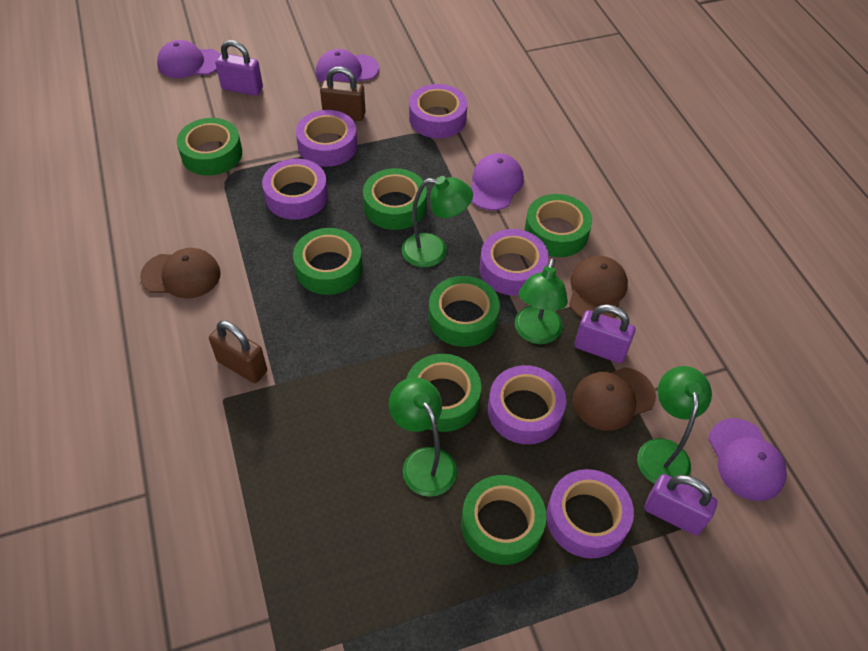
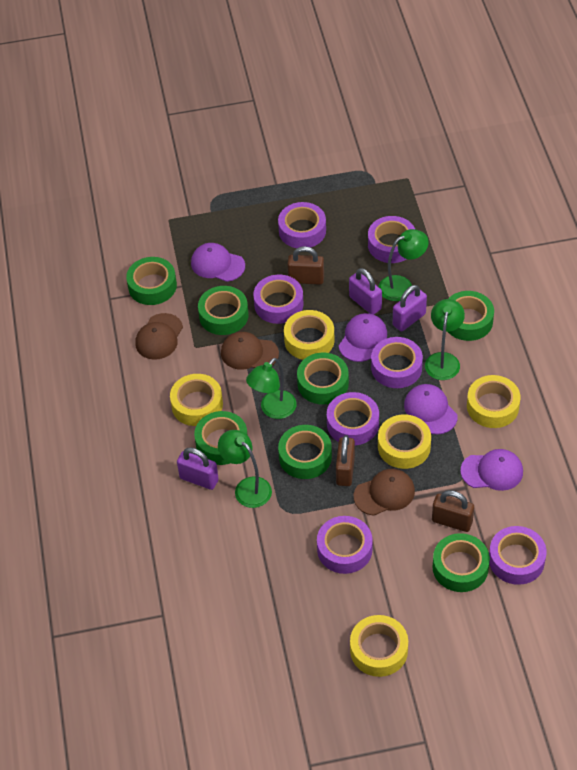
brown padlock: [209,320,267,383] [320,67,366,121] = 2 -> [287,246,324,285] [336,435,355,486] [432,490,474,532] = 3
purple tape: [262,158,328,220] [296,110,357,167] [409,84,467,138] [480,229,549,296] [488,365,566,444] [547,469,634,558] = 6 -> [253,275,303,324] [278,202,326,248] [317,516,373,574] [327,392,379,446] [368,216,415,263] [371,337,423,388] [489,526,547,585] = 7
yellow tape: none = 0 -> [170,374,223,426] [284,310,334,360] [350,615,408,677] [378,414,431,469] [467,375,520,428] = 5

